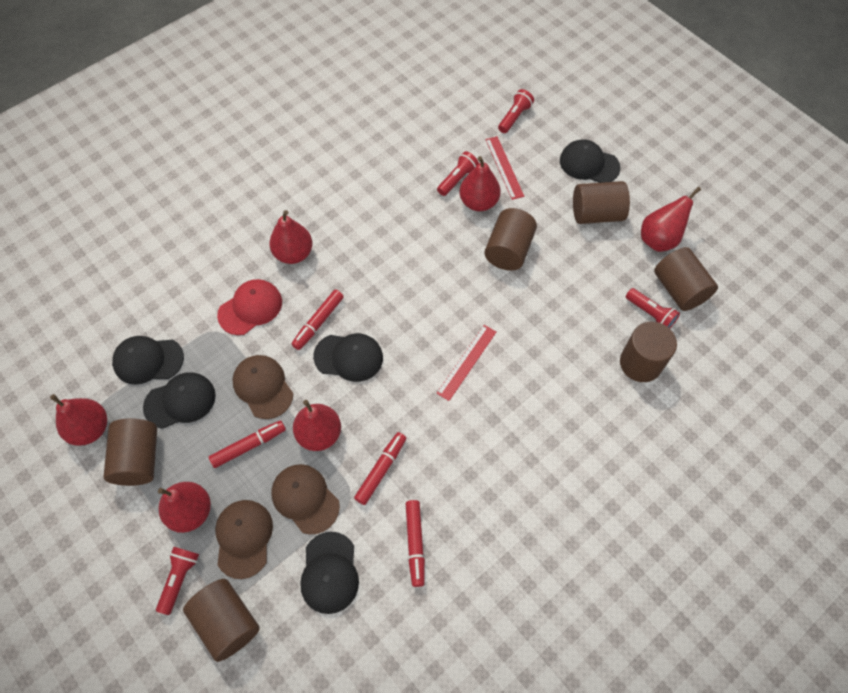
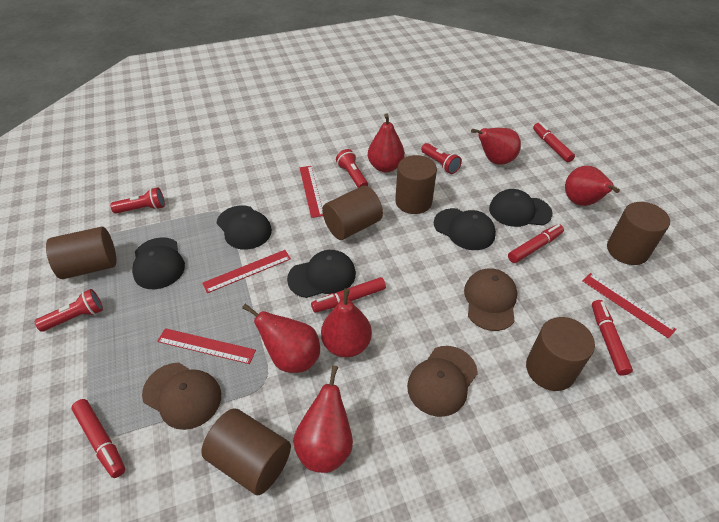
red cap: [217,279,282,335] = 1 -> none = 0
red marker: [209,420,286,468] [291,290,344,350] [354,432,406,505] [405,500,425,587] = 4 -> [71,399,126,478] [311,277,386,313] [508,224,564,263] [533,122,575,162] [592,300,633,376] = 5
red ruler: [437,325,496,401] [485,136,524,200] = 2 -> [157,328,256,364] [202,250,291,293] [299,166,323,218] [582,273,676,338] = 4

